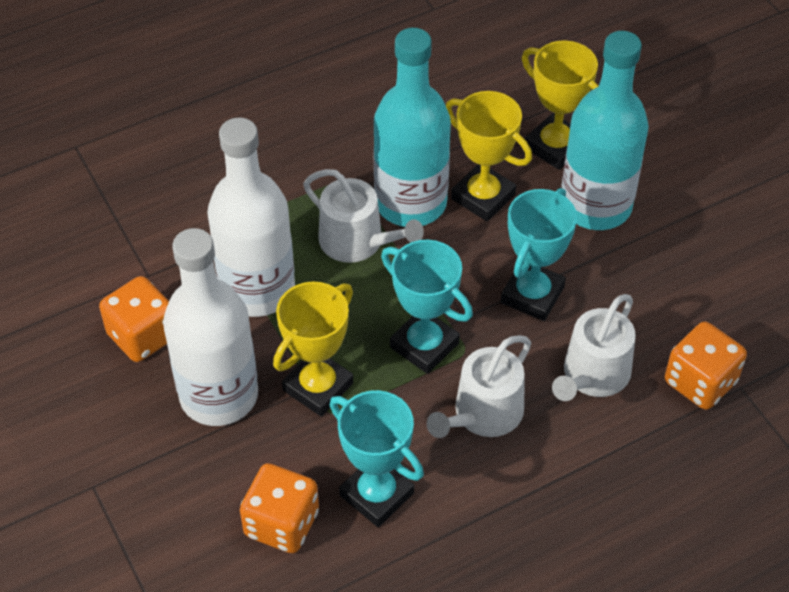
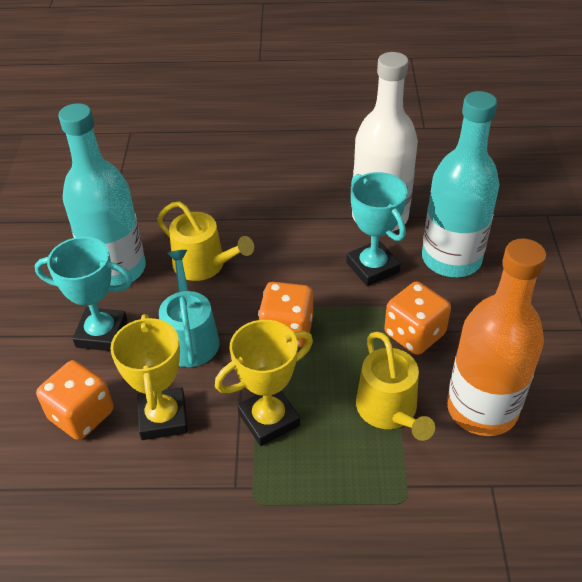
orange bottle: none = 0 -> [447,239,546,436] = 1
turquoise trophy: [329,390,424,527] [381,240,473,374] [501,188,577,321] = 3 -> [35,237,133,351] [346,172,408,286] = 2
turquoise watering can: none = 0 -> [159,250,219,367] = 1
white bottle: [163,228,258,426] [207,117,295,317] = 2 -> [352,52,418,232] = 1
white watering can: [303,169,424,263] [427,335,531,438] [552,294,636,401] = 3 -> none = 0
yellow trophy: [273,281,353,417] [446,91,532,221] [522,40,598,170] = 3 -> [110,314,188,440] [215,320,313,446] = 2
yellow watering can: none = 0 -> [157,201,254,281] [356,332,435,441] = 2

